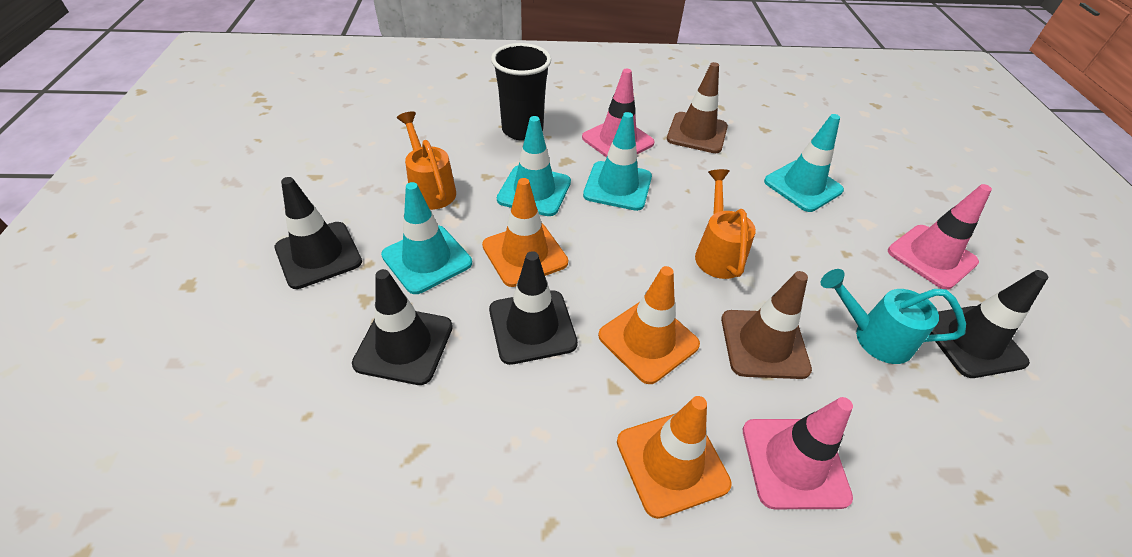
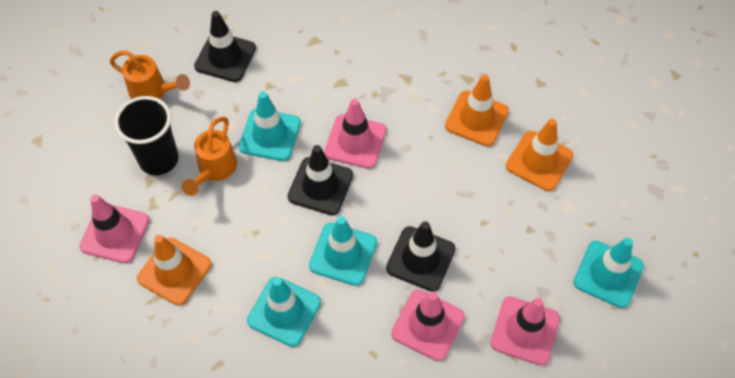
black traffic cone: [275,177,362,289] [352,269,453,385] [489,251,578,365] [930,270,1048,378] = 4 -> [194,11,256,82] [287,145,353,215] [386,221,456,292] = 3
brown traffic cone: [667,62,728,153] [721,271,812,379] = 2 -> none = 0
pink traffic cone: [582,69,655,158] [743,397,853,509] [888,184,992,290] = 3 -> [79,195,149,263] [324,98,386,169] [391,290,465,361] [491,297,560,366] = 4
turquoise watering can: [820,269,966,364] = 1 -> none = 0

